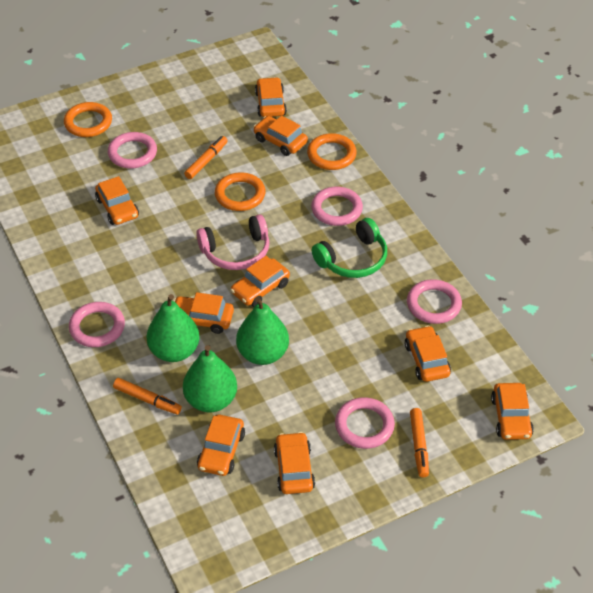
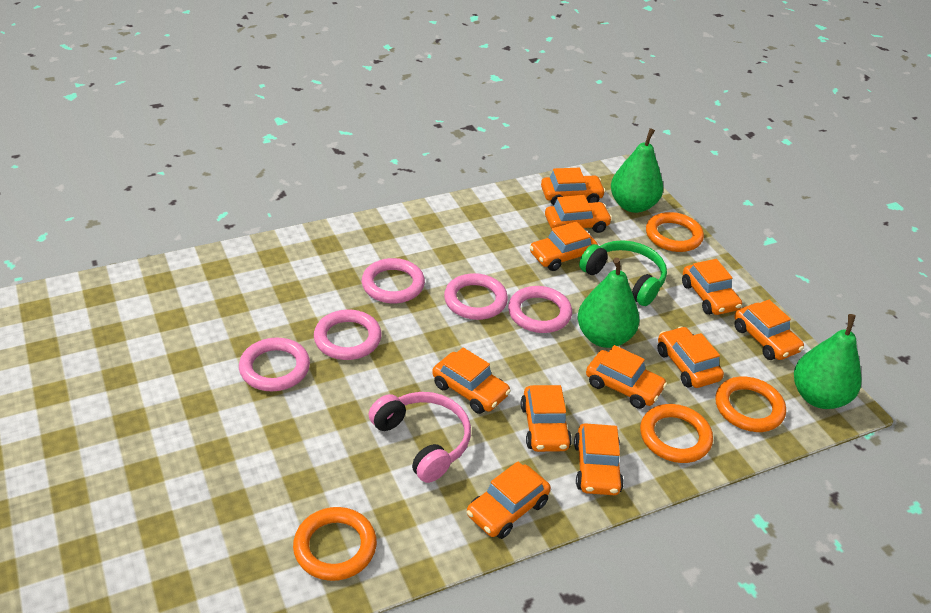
orange car: [95,176,139,225] [174,292,234,334] [197,415,245,476] [231,256,290,307] [253,116,308,156] [255,77,287,117] [274,432,315,494] [405,325,451,382] [491,383,534,440] = 9 -> [432,347,511,414] [467,461,551,539] [521,385,572,452] [530,222,598,271] [541,168,606,205] [545,195,612,233] [574,423,624,495] [586,345,667,409] [657,326,724,388] [682,259,742,315] [734,300,804,360] = 11
orange marker: [113,378,182,414] [184,136,228,179] [410,408,429,477] = 3 -> none = 0
orange ring: [64,102,112,137] [215,172,266,211] [307,133,357,170] = 3 -> [293,507,377,581] [640,404,713,463] [646,212,704,252] [715,377,786,432] = 4

